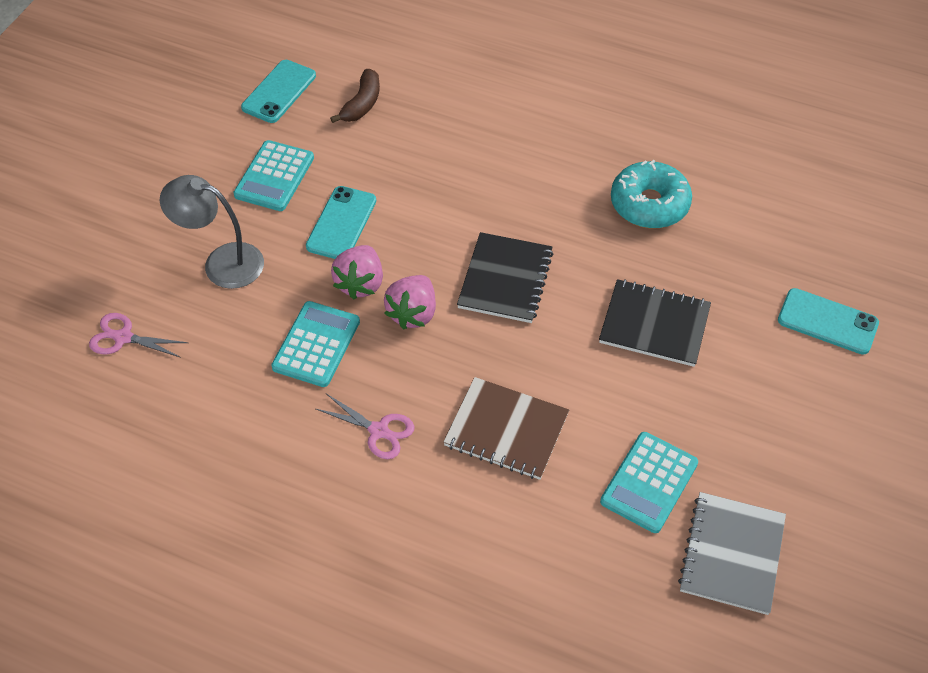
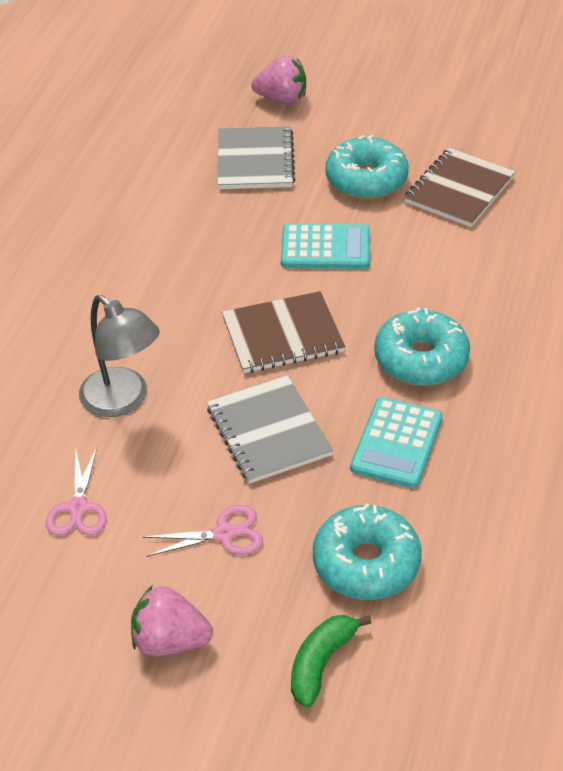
black notebook: [457,232,553,323] [599,279,711,367] = 2 -> none = 0
brown banana: [330,69,380,123] = 1 -> none = 0
brown notebook: [443,377,569,480] = 1 -> [222,291,345,373] [404,148,515,227] = 2
green banana: none = 0 -> [291,615,372,707] = 1
grey notebook: [678,492,786,615] = 1 -> [207,375,333,484] [218,126,295,189] = 2
turquoise calculator: [233,140,314,211] [272,301,360,387] [600,432,698,533] = 3 -> [281,224,370,269] [350,397,442,488] = 2
turquoise donut: [611,160,692,228] = 1 -> [313,503,422,600] [326,135,409,199] [374,307,470,386] = 3
turquoise phone: [241,60,316,123] [306,186,376,259] [778,288,879,355] = 3 -> none = 0

